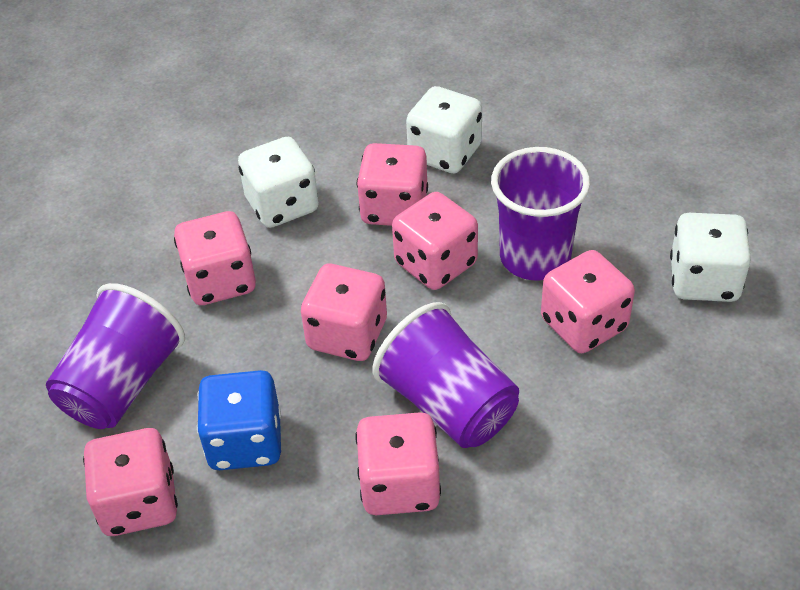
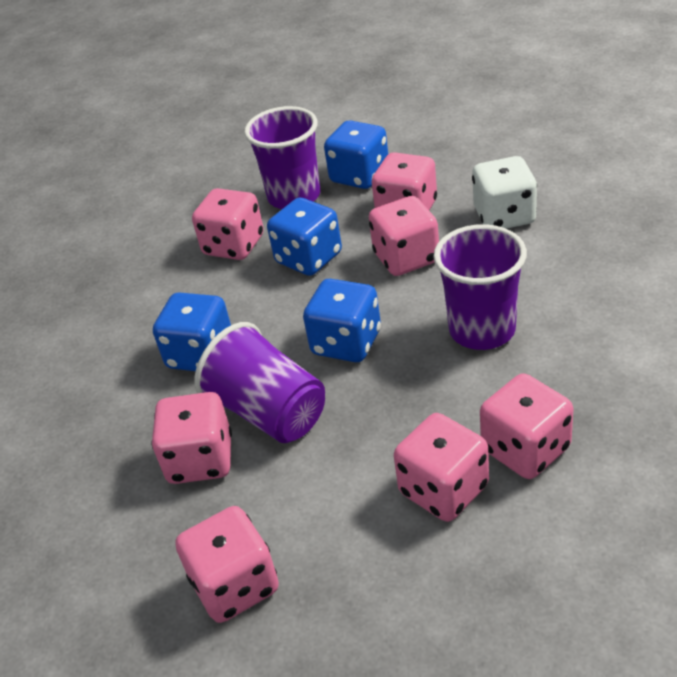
blue dice: [197,370,281,470] = 1 -> [153,292,231,371] [267,198,342,276] [303,279,381,362] [324,120,388,189] = 4
white dice: [238,137,319,228] [406,86,482,173] [670,213,751,302] = 3 -> [472,156,537,229] = 1

